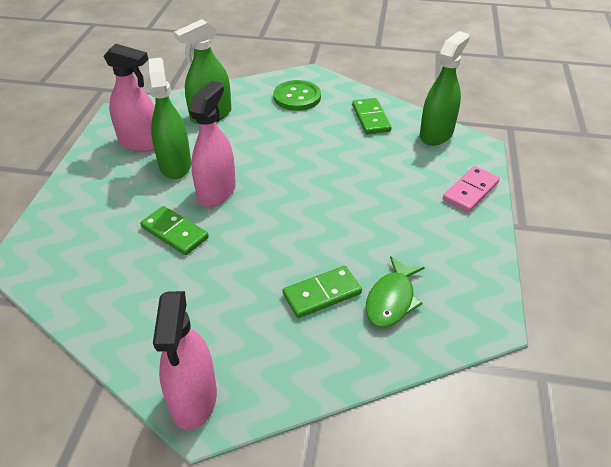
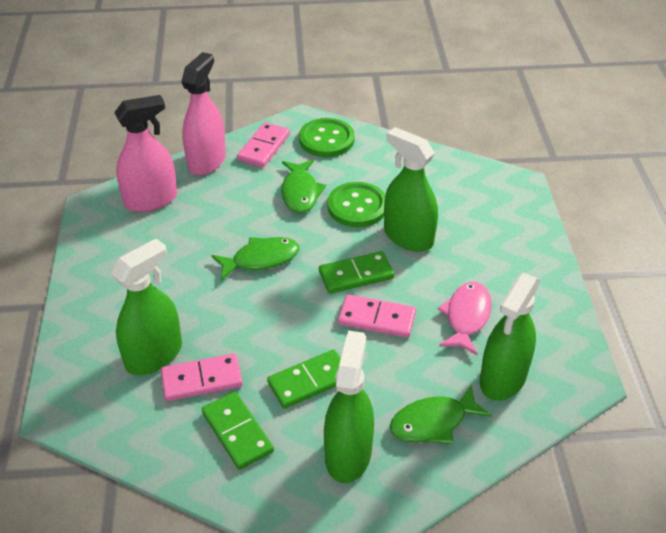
green button: [273,80,321,111] = 1 -> [299,118,355,157] [328,182,385,227] = 2
green fish: [366,256,425,328] = 1 -> [212,237,299,281] [281,160,326,213] [390,385,492,444] = 3
green spray bottle: [149,58,191,179] [174,19,231,124] [420,31,470,146] = 3 -> [111,238,182,375] [324,330,374,483] [384,127,438,252] [480,273,540,401] = 4
pink domino: [443,166,500,212] = 1 -> [161,353,243,401] [237,122,290,167] [338,294,416,338] = 3
pink fish: none = 0 -> [438,282,492,355] = 1
pink spray bottle: [103,44,155,152] [153,291,217,430] [189,81,236,207] = 3 -> [114,95,177,212] [181,52,226,176] = 2

